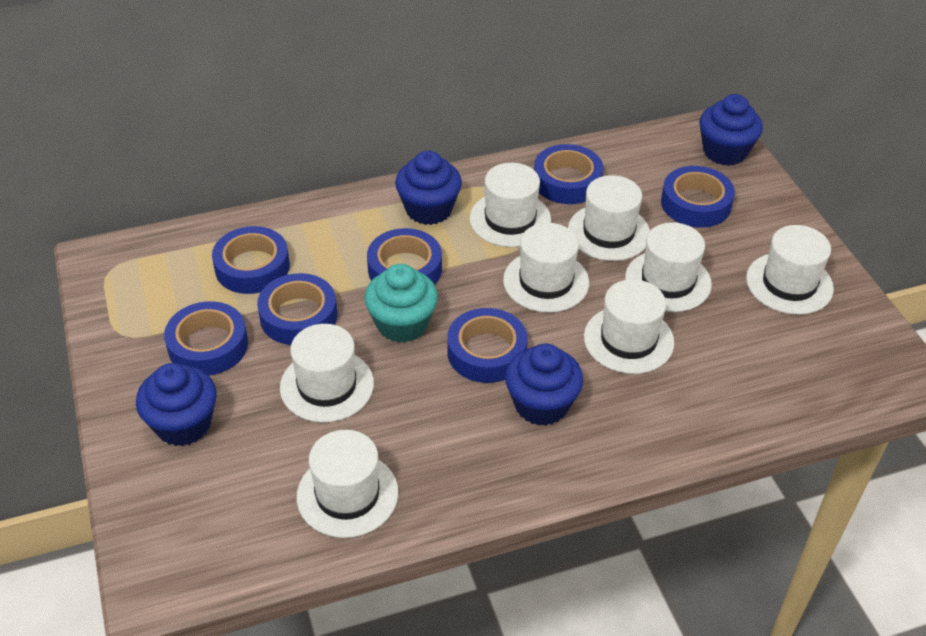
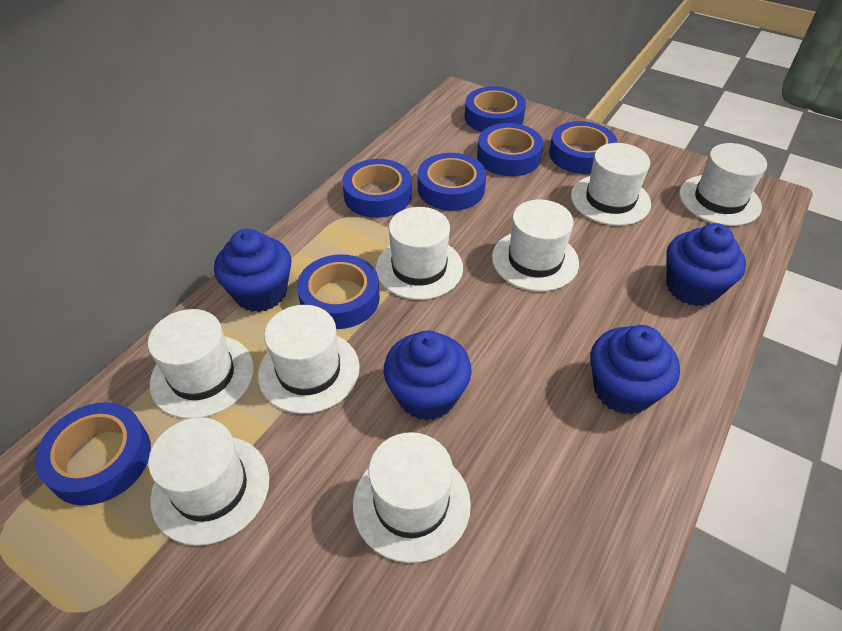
turquoise cupcake: [364,264,438,343] = 1 -> none = 0

